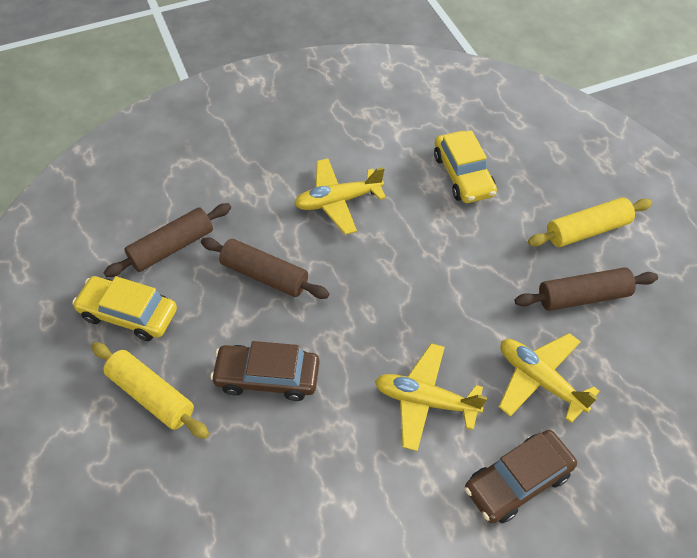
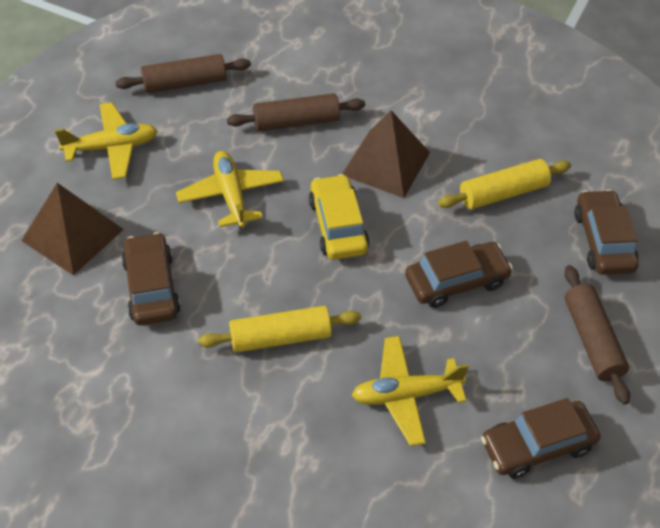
brown car: [210,341,319,401] [465,430,577,523] = 2 -> [121,232,180,325] [405,241,513,308] [481,398,601,479] [574,189,639,275] = 4
brown pyramid: none = 0 -> [21,183,124,276] [342,110,430,198] = 2
yellow car: [72,276,177,341] [434,130,497,203] = 2 -> [309,174,370,260] = 1

